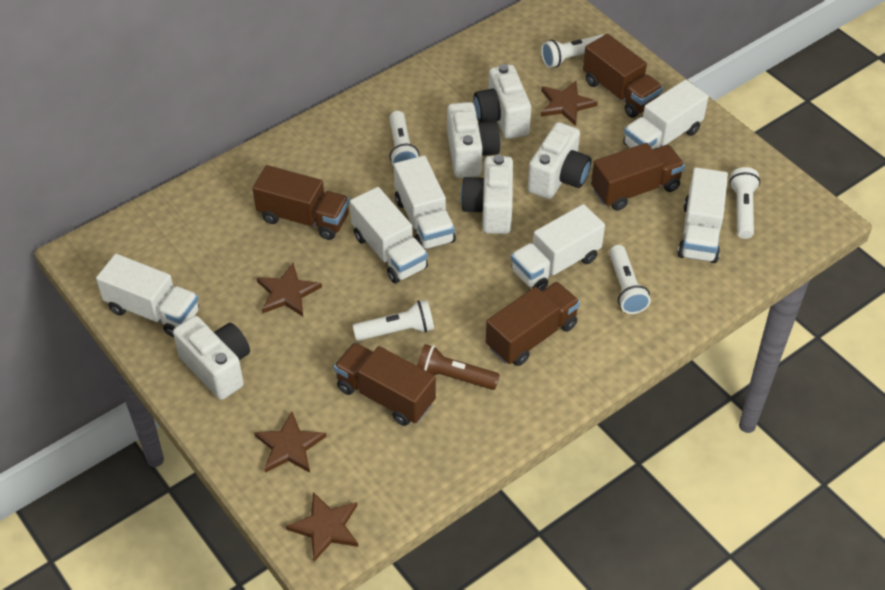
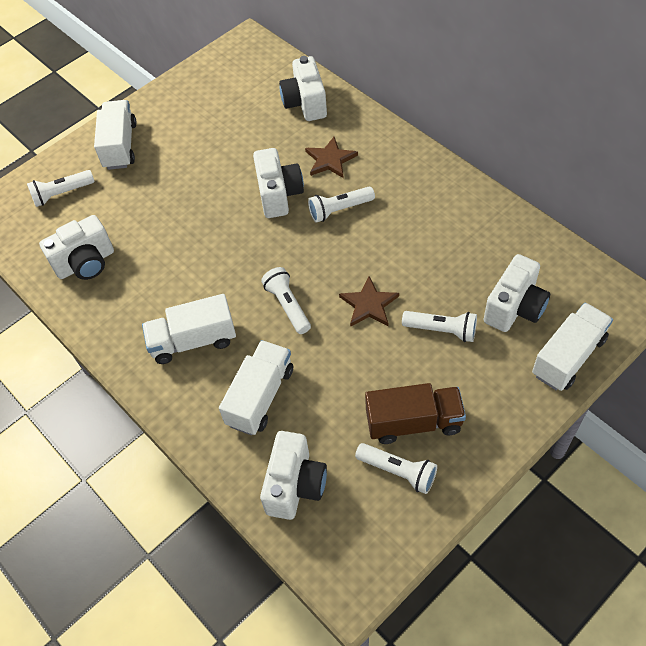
brown flashlight: [417,344,500,390] = 1 -> none = 0
brown star: [254,412,326,473] [257,263,322,316] [286,492,358,562] [541,81,598,126] = 4 -> [305,137,358,178] [339,276,399,327] = 2
brown truck: [252,165,350,240] [334,342,436,426] [486,282,580,366] [583,34,663,118] [591,143,685,211] = 5 -> [365,383,466,444] = 1
white truck: [96,254,199,337] [350,187,428,284] [394,156,456,249] [511,204,605,291] [623,80,709,149] [677,167,728,263] = 6 -> [94,100,137,170] [142,294,236,364] [219,340,293,435] [532,303,613,391] = 4

